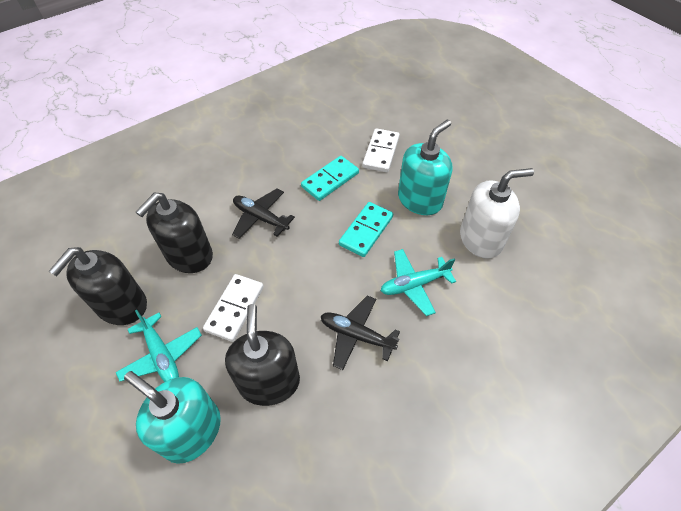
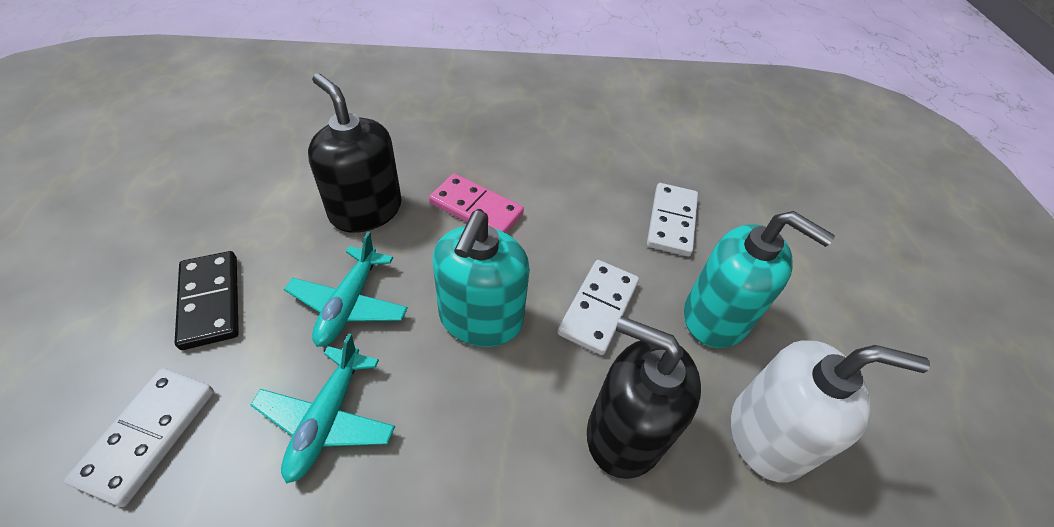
black domino: none = 0 -> [174,251,239,350] = 1
black plane: [232,188,295,239] [321,296,400,370] = 2 -> none = 0
black soap dispenser: [49,247,147,325] [136,193,213,273] [225,304,300,406] = 3 -> [308,73,402,233] [587,316,701,479] = 2
pink domino: none = 0 -> [429,174,524,233] = 1
turquoise domino: [301,156,359,201] [339,202,393,257] = 2 -> none = 0
white domino: [203,274,264,342] [362,128,400,172] = 2 -> [64,368,214,507] [557,260,639,355] [647,183,698,256] = 3

